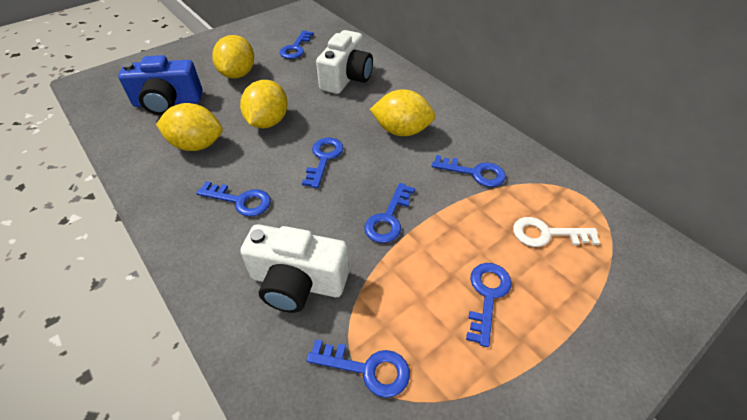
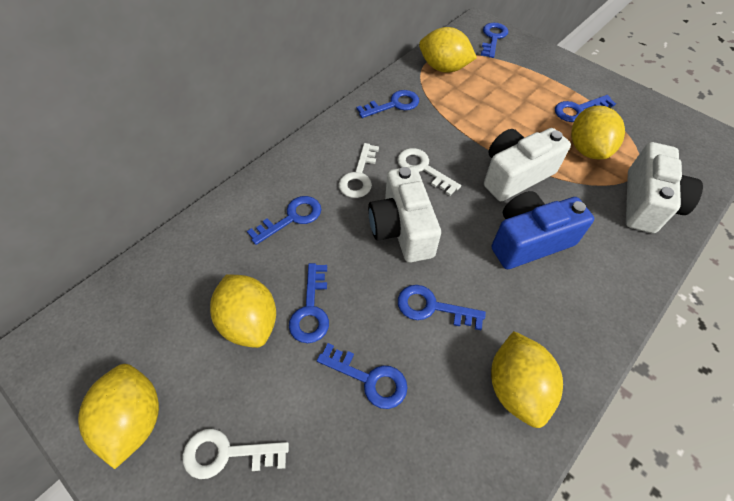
white camera: [240,224,349,313] [316,30,373,94] = 2 -> [368,166,441,263] [484,128,571,201] [626,142,703,233] = 3
white key: [513,217,600,247] = 1 -> [183,429,289,479] [339,143,379,198] [397,148,461,196] = 3
yellow lemon: [156,103,223,151] [213,35,254,79] [240,80,288,128] [370,89,435,136] = 4 -> [78,364,159,469] [210,274,276,348] [419,27,477,73] [491,331,563,428] [571,105,625,159] = 5

